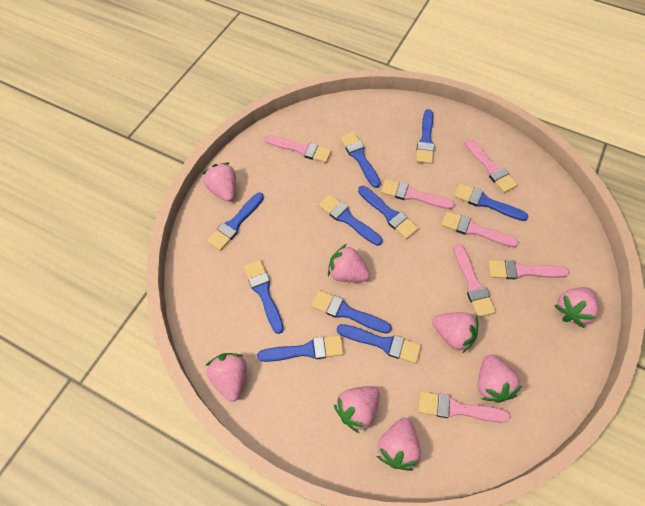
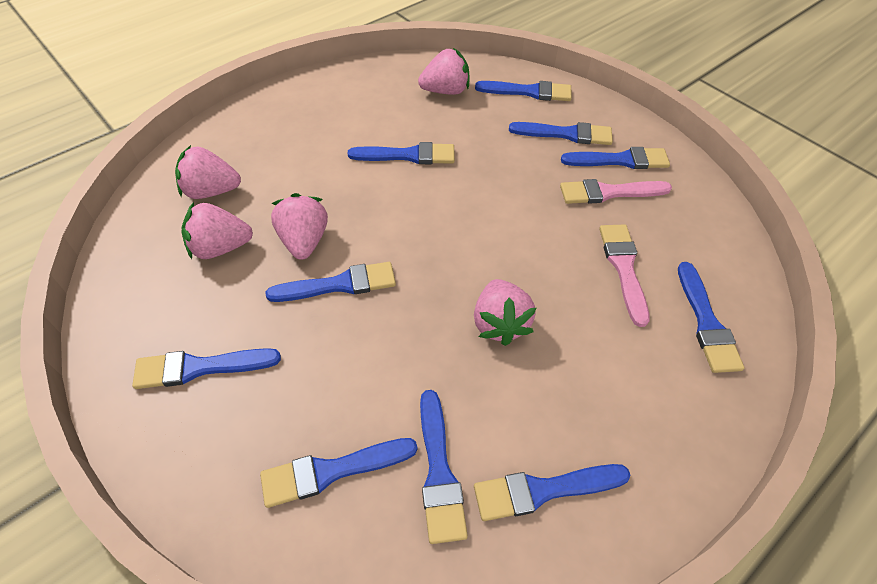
pink brush: [264,135,332,163] [381,179,455,209] [418,391,510,423] [442,211,519,247] [453,244,496,317] [465,139,518,193] [488,260,569,279] = 7 -> [560,179,672,204] [599,224,650,327] = 2
pink strawberry: [202,162,236,202] [205,353,247,402] [328,244,370,282] [334,386,380,433] [377,418,421,471] [432,312,478,353] [478,355,522,403] [554,287,599,328] = 8 -> [175,145,241,199] [181,202,253,259] [271,193,328,260] [418,48,470,95] [474,279,536,346] = 5

